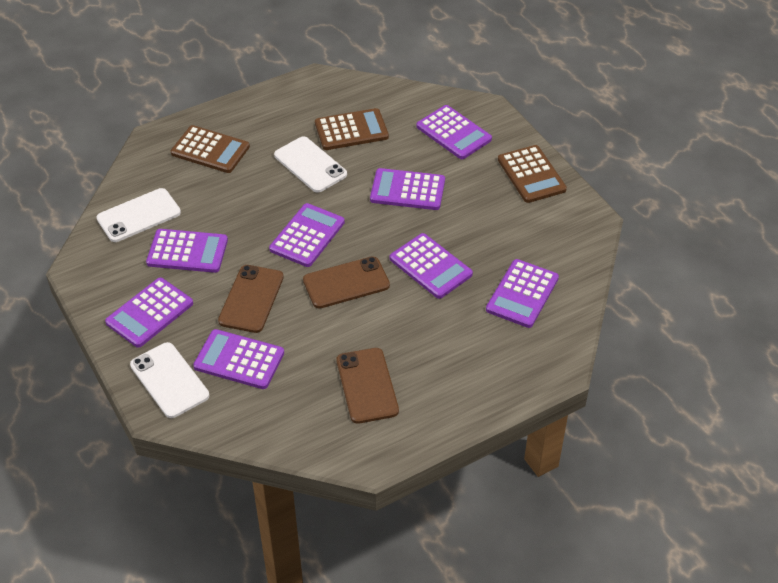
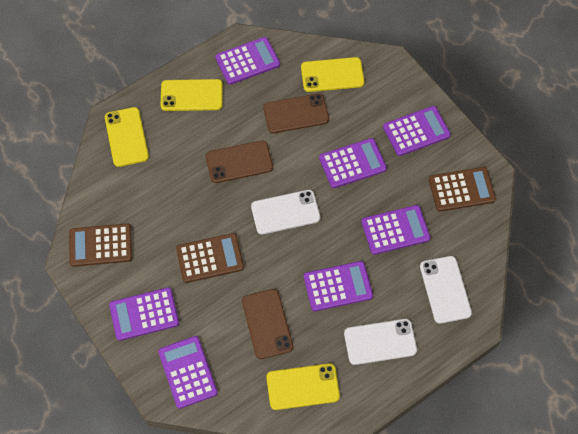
purple calculator: [105,278,193,348] [146,229,228,273] [193,329,284,389] [269,203,345,267] [370,168,445,210] [390,233,473,299] [416,105,492,159] [486,259,559,328] = 8 -> [109,287,179,341] [158,336,218,409] [215,37,280,85] [304,261,373,312] [319,138,387,188] [361,205,431,255] [383,106,451,156] = 7
yellow phone: none = 0 -> [105,107,149,167] [160,79,223,111] [266,363,340,410] [301,57,364,92] = 4

